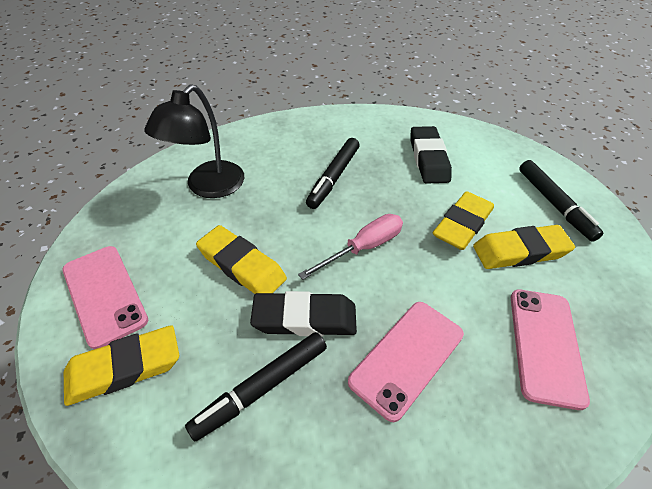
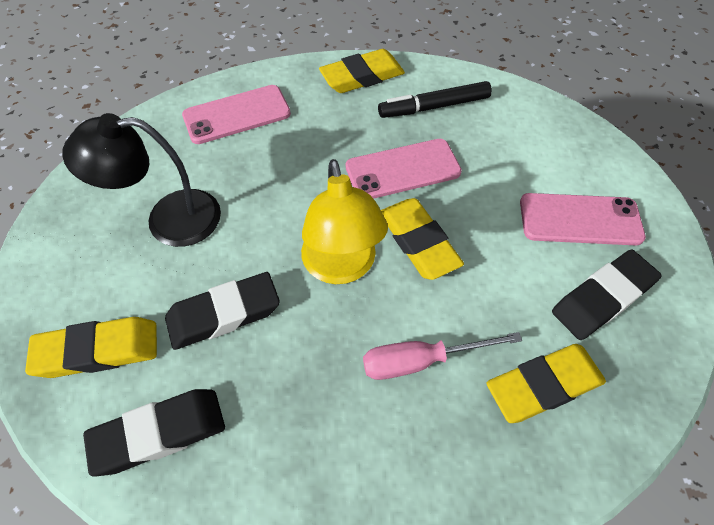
black eraser: [250,291,357,336] [411,126,452,184] = 2 -> [83,389,225,477] [165,272,280,350] [552,250,662,340] = 3
black marker: [185,332,327,441] [306,138,360,209] [519,160,603,242] = 3 -> [378,81,492,118] = 1
yellow lamp: none = 0 -> [301,159,388,284] = 1

